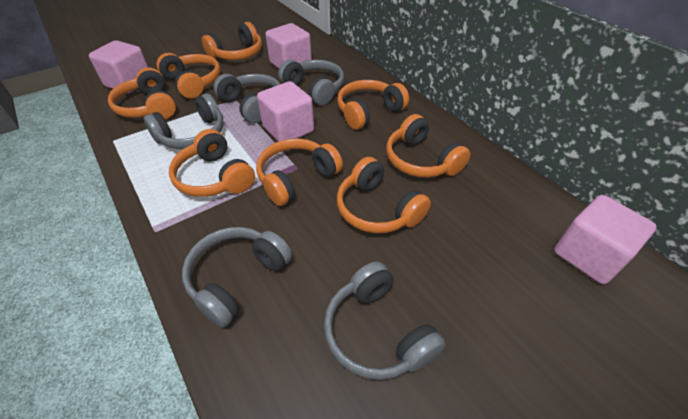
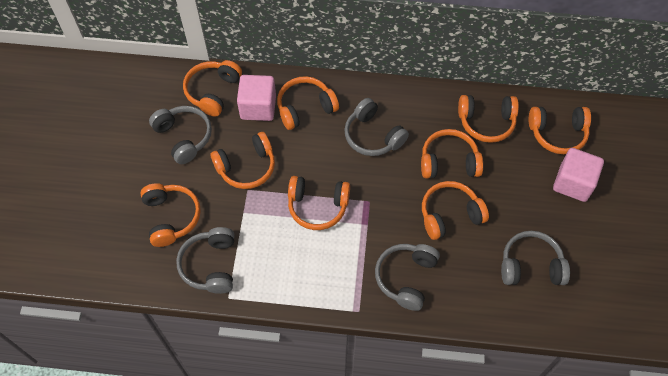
orange headphones: [108,67,176,119] [157,53,221,99] [169,129,255,197] [202,22,262,60] [256,138,343,206] [337,80,409,130] [337,157,431,233] [386,114,471,177] = 8 -> [140,183,201,247] [183,60,242,117] [210,132,275,189] [277,76,339,130] [288,176,350,230] [421,129,483,178] [422,181,489,240] [458,95,519,143] [529,107,591,154] = 9
pink cube: [89,40,148,94] [257,81,314,142] [265,23,312,68] [554,195,657,284] = 4 -> [237,75,276,121] [553,148,604,202] = 2

